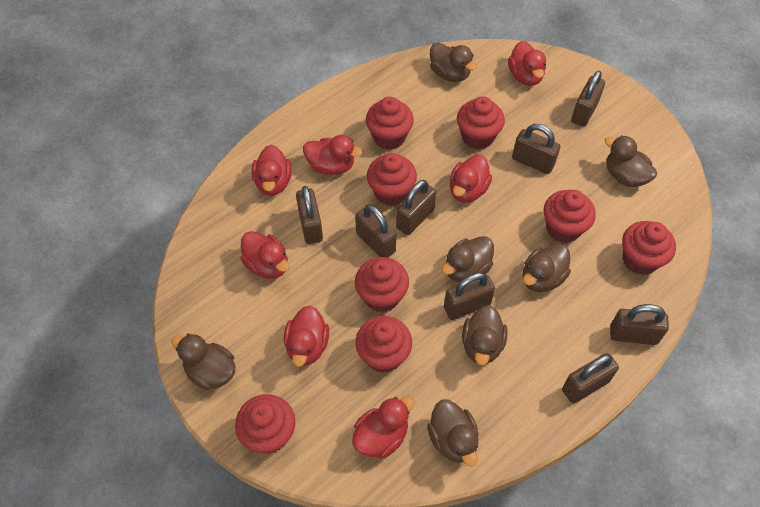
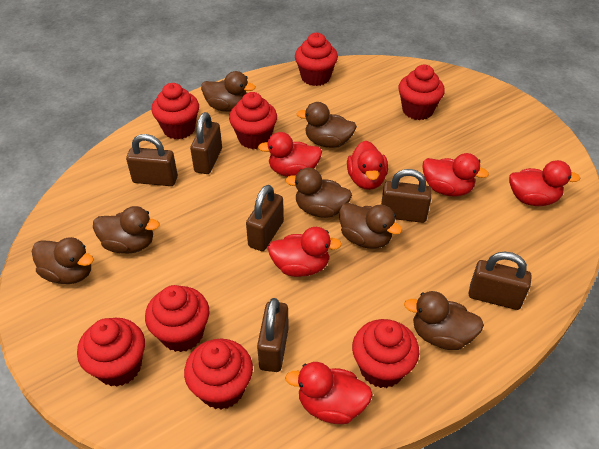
brown padlock: [296,186,323,244] [355,204,396,258] [396,180,436,235] [444,273,495,320] [512,124,560,174] [562,353,619,403] [571,71,605,127] [610,304,669,345] = 8 -> [126,134,178,186] [190,112,222,174] [246,185,284,251] [257,298,289,372] [381,169,432,223] [469,252,532,310] = 6
red duck: [240,231,290,279] [252,145,292,196] [284,305,329,367] [303,135,363,175] [352,396,415,458] [450,154,492,203] [508,41,546,86] = 7 -> [258,132,322,177] [268,227,342,277] [285,362,373,424] [347,141,388,190] [422,153,489,197] [509,160,580,206] = 6

